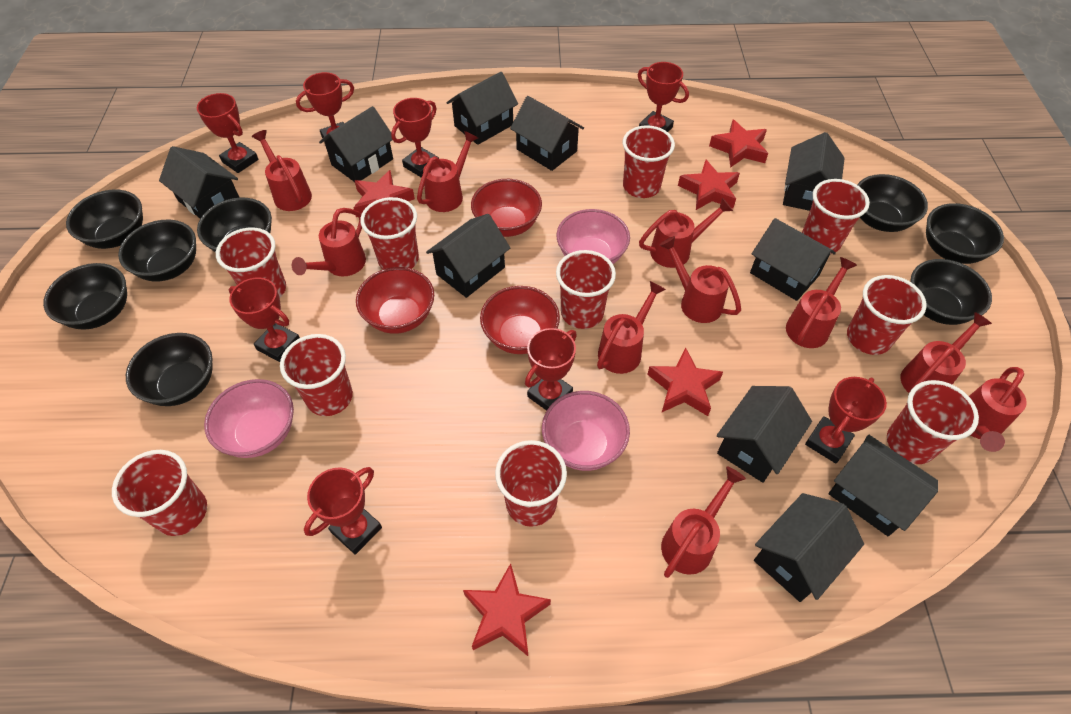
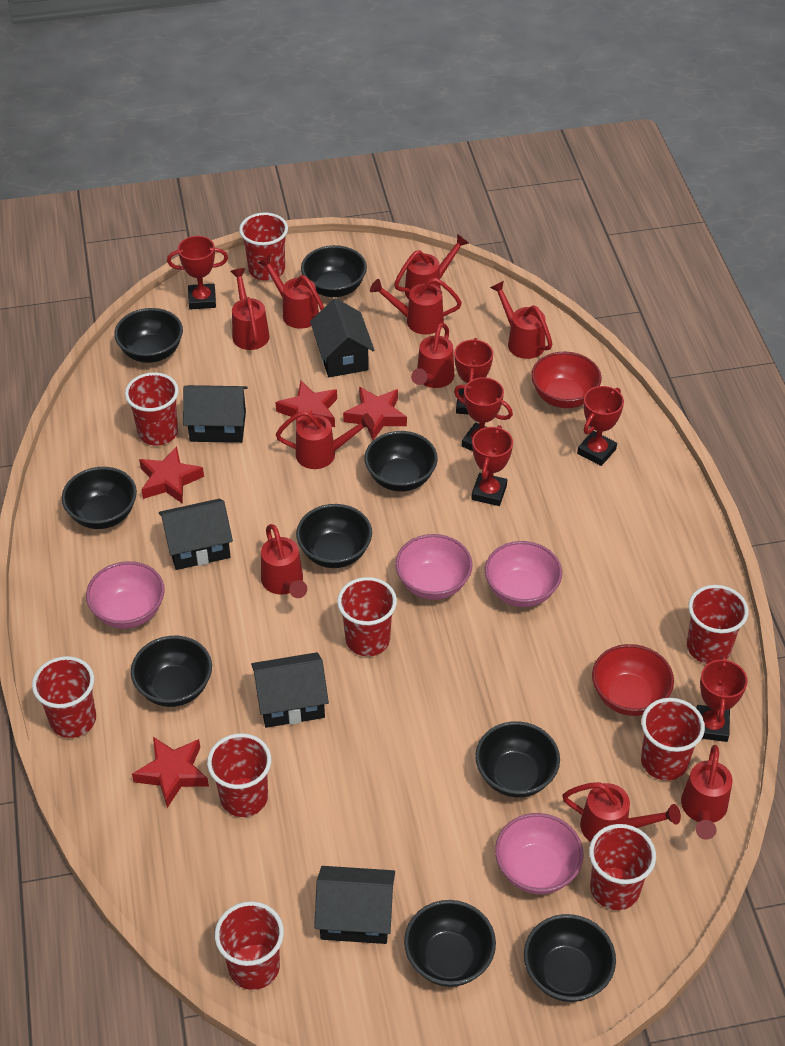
black bowl: [43,263,127,330] [66,190,143,249] [118,220,196,282] [126,333,213,406] [197,198,272,253] [857,174,928,232] [910,259,992,325] [926,203,1004,264] = 8 -> [62,467,137,529] [114,308,183,363] [131,636,212,707] [296,504,372,568] [301,245,367,297] [365,431,438,492] [404,900,496,987] [475,721,560,797] [524,914,616,1002] = 9
black house: [159,146,240,219] [319,106,393,182] [426,214,510,298] [447,72,518,145] [510,96,584,171] [717,386,812,483] [750,218,836,301] [754,493,864,602] [783,132,844,211] [829,435,938,536] = 10 -> [159,499,233,570] [183,385,248,443] [251,652,329,728] [310,298,374,377] [314,866,395,944] = 5
pink bowl: [204,379,294,458] [542,391,630,471] [557,209,630,264] = 3 -> [86,561,165,629] [395,534,473,600] [485,541,562,607] [495,813,584,894] = 4
red bowl: [356,267,434,334] [471,179,542,237] [480,286,560,354] = 3 -> [531,352,602,408] [592,644,674,716] = 2
red cup: [112,450,207,536] [216,227,286,297] [280,334,353,416] [360,197,419,269] [495,440,567,527] [556,250,616,329] [623,125,675,198] [802,179,870,254] [847,275,927,355] [887,380,979,464] = 10 -> [32,656,96,738] [125,372,179,446] [207,733,271,817] [215,901,284,990] [239,213,288,281] [337,577,397,656] [589,824,656,910] [641,698,705,781] [687,585,749,664] = 9
red star: [353,170,415,217] [463,563,551,656] [647,347,723,416] [678,160,740,210] [709,120,768,168] = 5 -> [132,737,209,808] [139,446,204,504] [276,381,337,427] [343,387,407,440] = 4
red trophy: [197,93,259,173] [229,277,300,362] [296,72,354,142] [304,467,382,555] [391,98,439,178] [525,328,577,411] [638,62,689,132] [805,377,887,463] = 8 -> [167,236,228,309] [454,338,493,415] [454,377,513,451] [471,425,513,506] [577,386,624,466] [696,655,748,742] = 6

